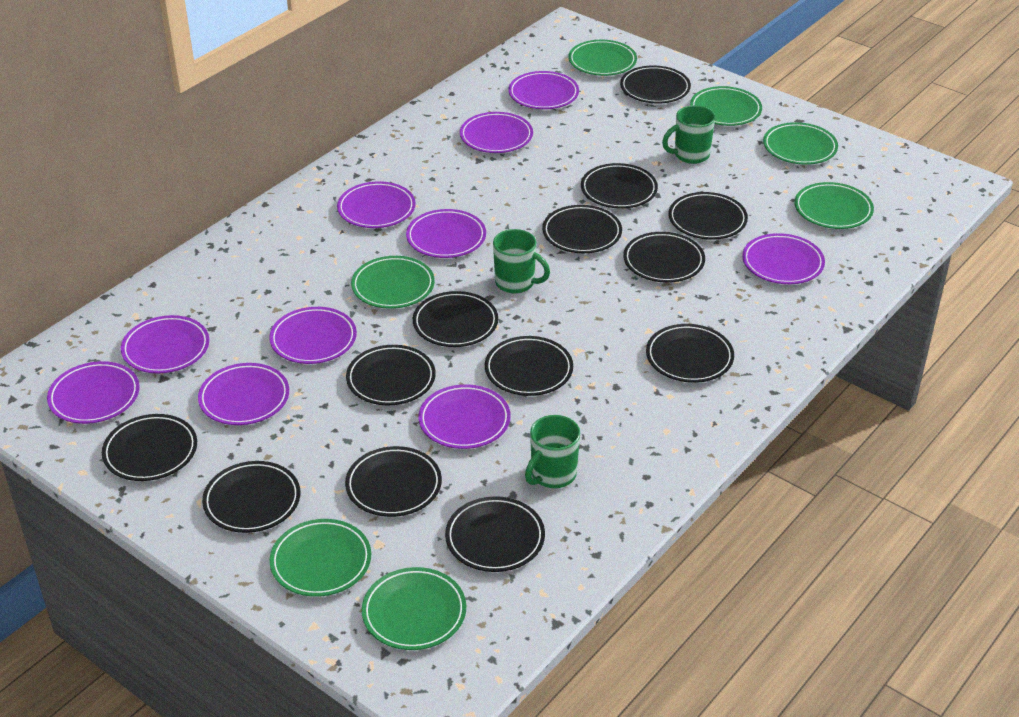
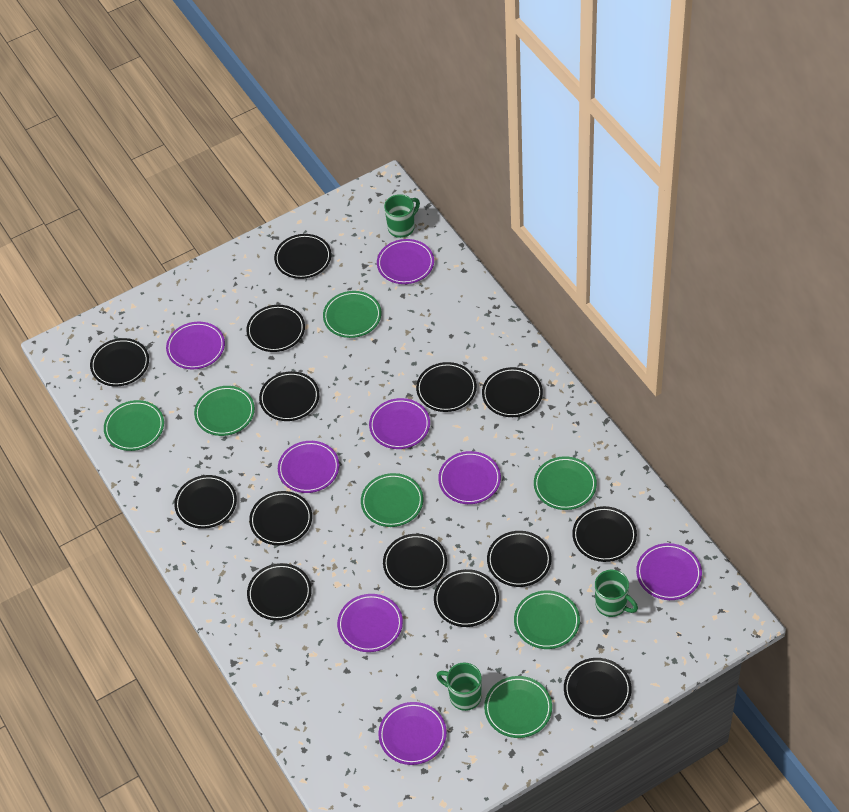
black plate: [102,414,197,481] [202,461,300,533] [345,446,442,517] [346,345,435,405] [413,291,498,347] [445,496,545,572] [485,336,573,396] [542,205,622,253] [581,163,658,209] [620,66,691,103] [623,232,705,283] [646,324,734,383] [668,192,748,240] = 13 -> [90,338,149,386] [174,475,237,529] [246,305,305,352] [247,563,312,621] [249,491,312,545] [259,371,319,421] [274,234,331,279] [383,534,447,590] [416,362,477,412] [434,569,499,627] [482,367,543,417] [487,531,552,587] [564,658,632,719] [572,506,637,562] = 14
purple plate: [47,361,140,424] [121,315,209,373] [198,363,289,425] [269,307,357,364] [337,181,416,228] [406,209,486,258] [419,384,511,449] [460,112,533,153] [508,71,579,109] [742,233,825,284] = 10 -> [166,322,225,369] [278,441,339,493] [337,594,403,652] [369,398,430,449] [377,239,434,284] [379,702,447,765] [438,451,501,504] [636,543,702,600] = 8

